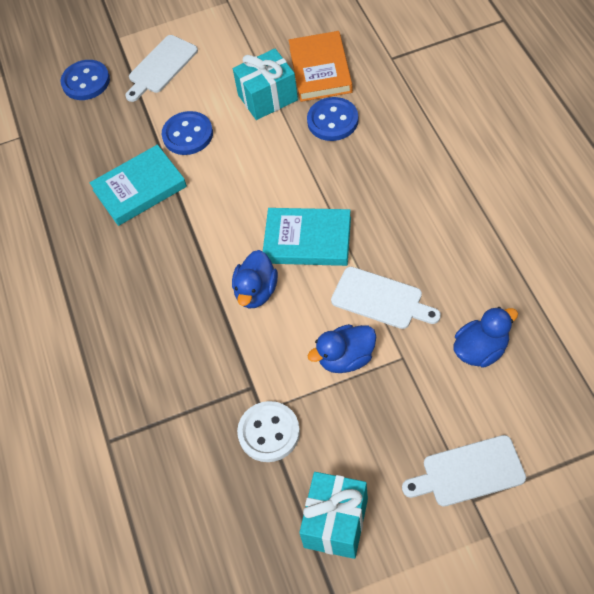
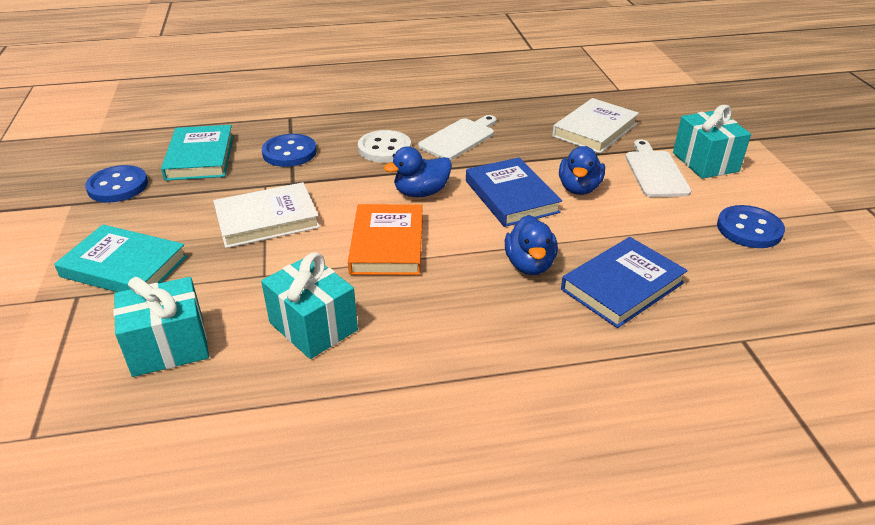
blue book: none = 0 -> [466,157,562,227] [561,237,688,328] = 2
turquoise gift: [233,48,298,120] [299,472,368,559] = 2 -> [113,277,209,377] [261,252,358,359] [673,105,751,179] = 3
white book: none = 0 -> [213,182,320,248] [552,98,639,153] = 2
white cutting board: [125,35,198,102] [331,267,441,329] [402,435,526,507] = 3 -> [418,115,496,160] [626,139,691,197] = 2

